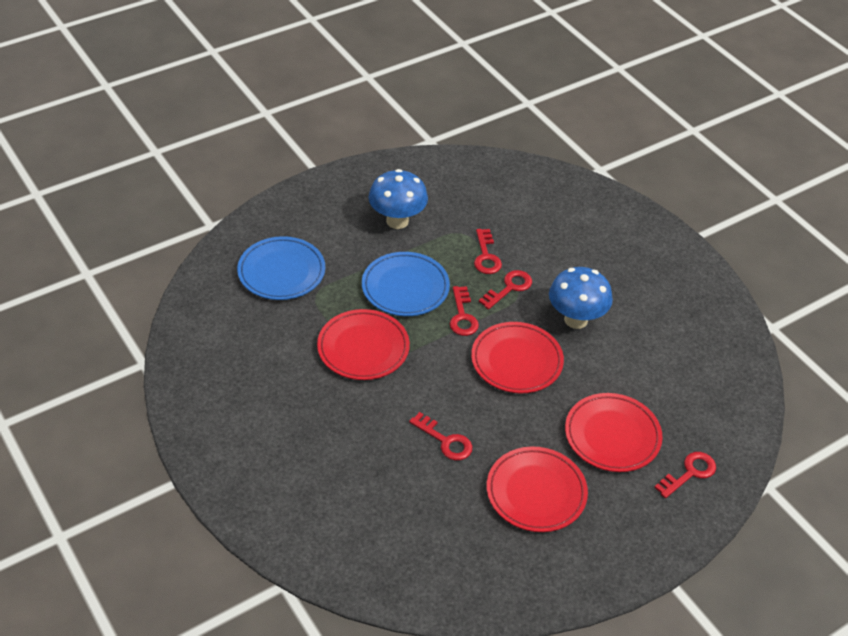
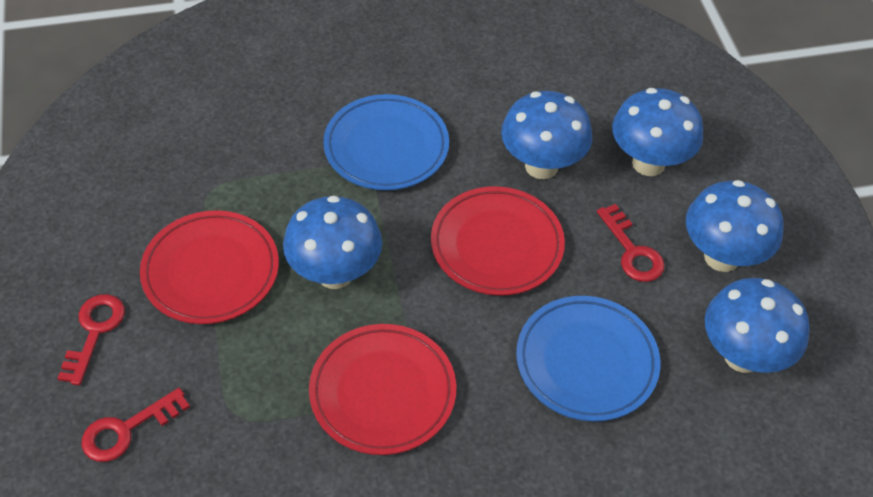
blue mushroom: [369,169,428,229] [549,267,613,329] = 2 -> [283,196,382,289] [501,91,592,179] [612,88,703,176] [686,180,784,272] [705,278,810,373] = 5
red key: [409,412,473,461] [450,286,479,336] [474,229,502,274] [479,270,532,309] [654,452,716,498] = 5 -> [57,294,125,385] [82,388,190,462] [597,204,665,282] = 3
red plate: [317,309,410,380] [471,322,564,394] [487,446,588,532] [565,393,663,472] = 4 -> [140,210,279,324] [309,324,456,455] [431,186,565,295] = 3

